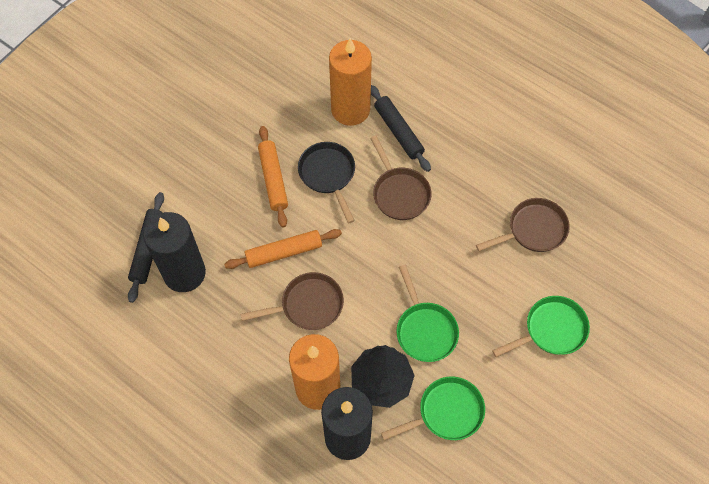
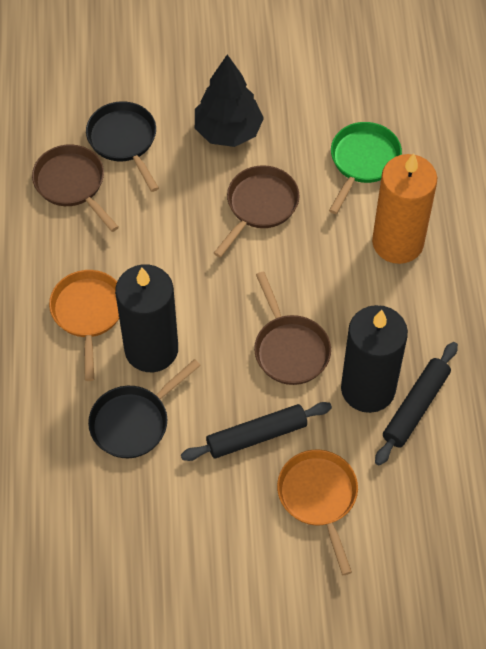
black pan: [298,142,355,223] = 1 -> [86,101,159,192] [88,359,201,458] = 2
green pan: [381,376,485,440] [396,265,459,362] [492,296,590,357] = 3 -> [329,122,402,214] = 1
orange candle: [289,334,340,410] [329,38,372,126] = 2 -> [372,153,437,264] = 1
orange pan: none = 0 -> [49,270,119,381] [277,450,358,575] = 2
orange rolling pin: [224,229,342,269] [258,126,288,228] = 2 -> none = 0

